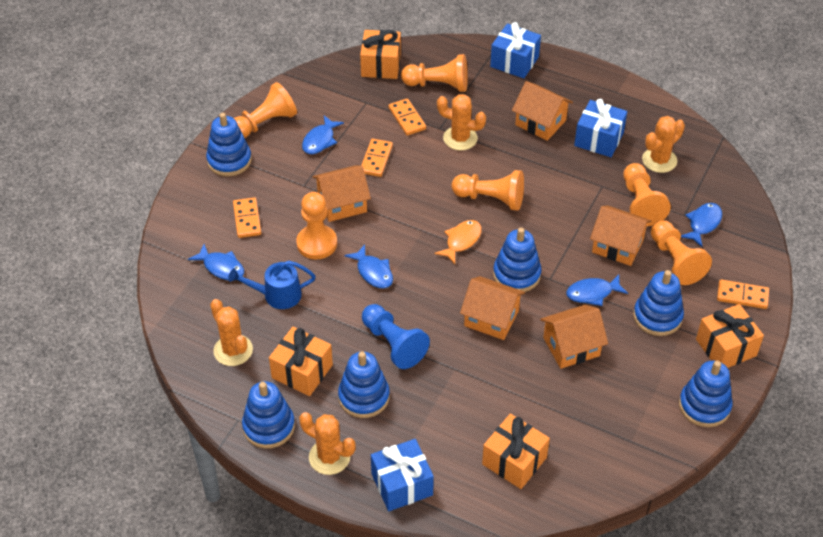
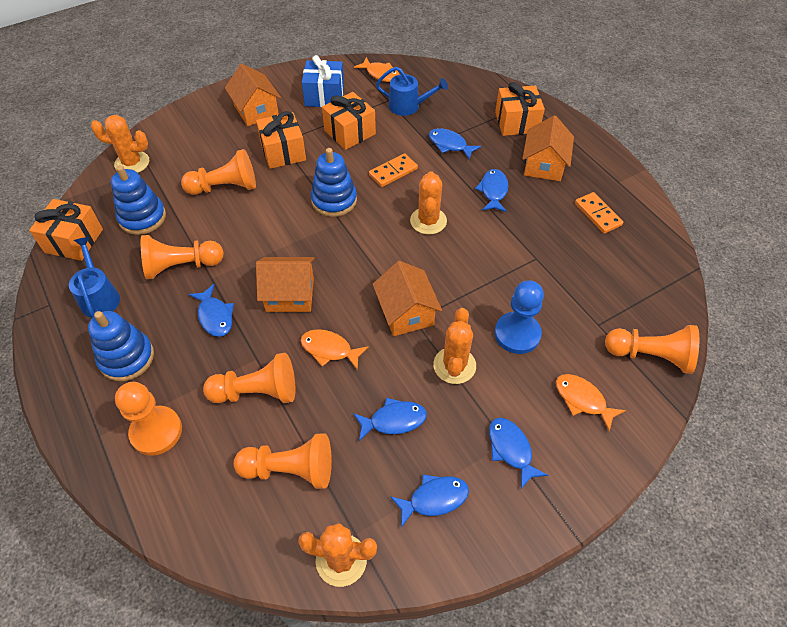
blue fish: [188,244,244,280] [302,115,344,154] [344,244,393,288] [566,275,628,306] [681,203,722,247] = 5 -> [189,284,234,337] [353,398,427,441] [390,474,469,528] [429,128,481,160] [475,169,508,212] [489,418,548,489] = 6
blue gift: [371,439,434,511] [490,22,541,78] [574,99,627,157] = 3 -> [302,55,344,107] = 1
blue stacking toy: [206,113,252,177] [242,381,295,449] [338,351,390,418] [493,228,541,292] [633,270,684,336] [679,361,732,427] = 6 -> [88,311,154,381] [111,165,166,235] [311,148,357,217] = 3
blue watering can: [228,261,316,309] = 1 -> [69,237,120,318] [376,67,448,116] = 2
orange domino: [233,197,261,238] [361,139,393,177] [388,98,426,135] [717,279,769,309] = 4 -> [369,153,418,187] [575,192,623,234] = 2
orange fish: [434,220,482,264] = 1 -> [300,329,369,370] [354,57,400,82] [556,374,626,431] = 3
orange house: [313,165,371,222] [460,276,525,340] [512,81,573,141] [540,305,608,369] [590,205,651,266] = 5 -> [225,64,281,126] [256,257,315,312] [373,261,442,336] [522,115,574,181] = 4

